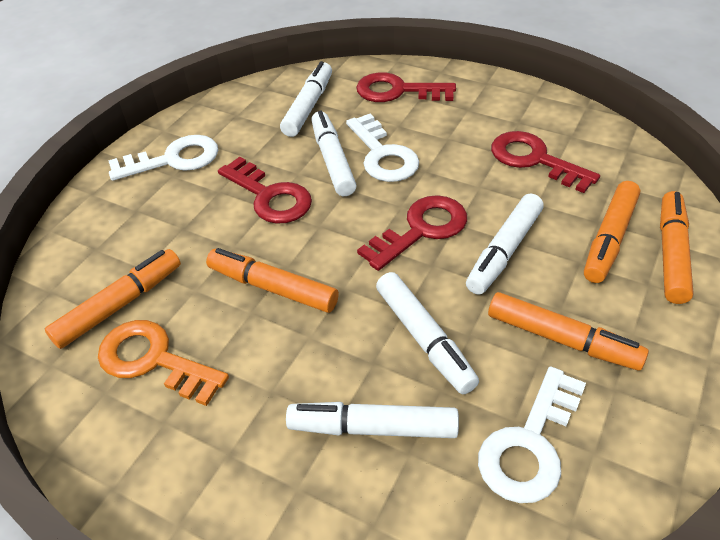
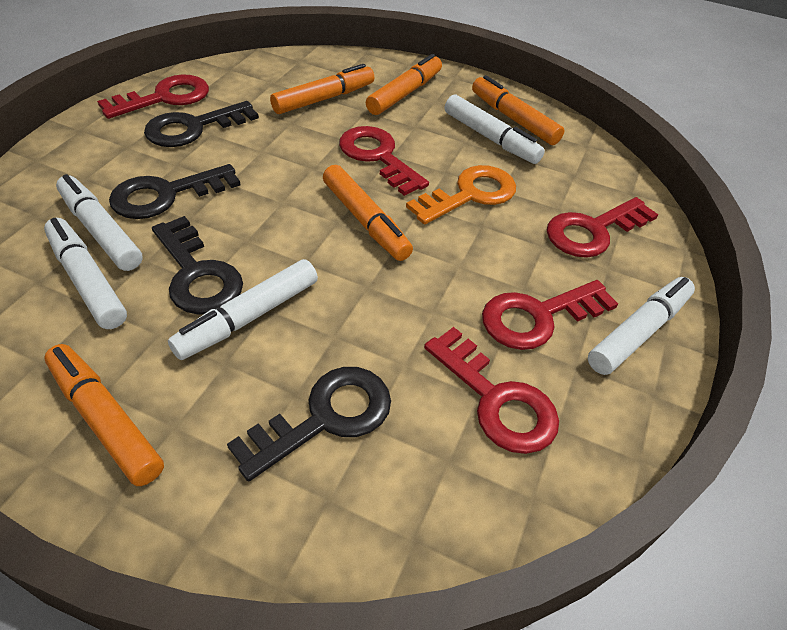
black key: none = 0 -> [109,164,241,219] [144,101,259,147] [152,216,243,315] [227,367,391,481] = 4
red key: [218,157,312,224] [356,72,456,102] [357,195,467,271] [491,131,600,193] = 4 -> [97,74,209,119] [339,126,429,196] [424,327,559,454] [482,280,618,350] [547,197,658,258] = 5
white key: [108,135,218,181] [346,113,419,182] [478,366,586,503] = 3 -> none = 0

